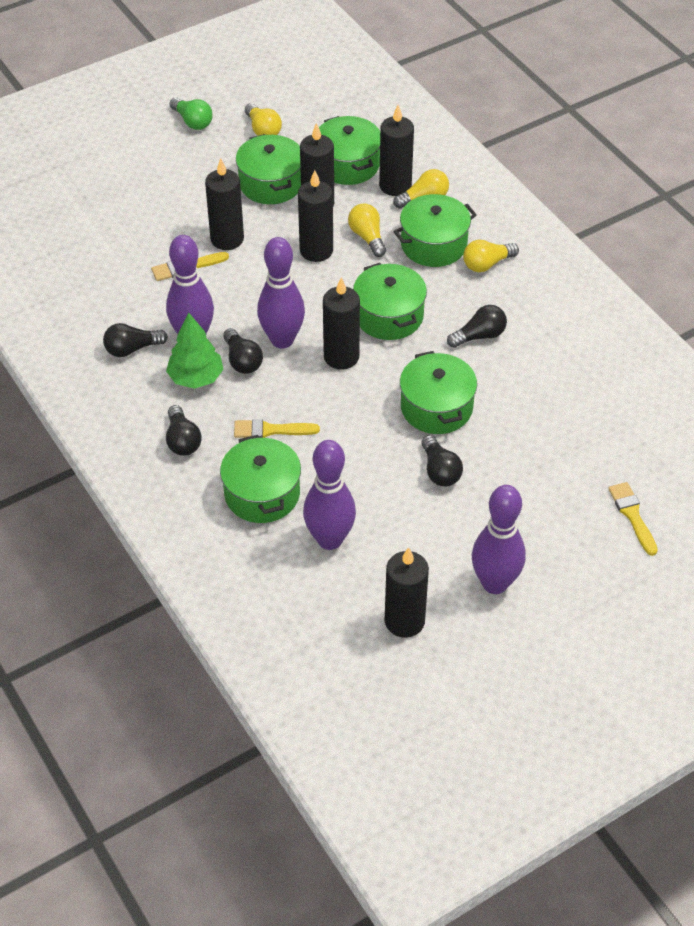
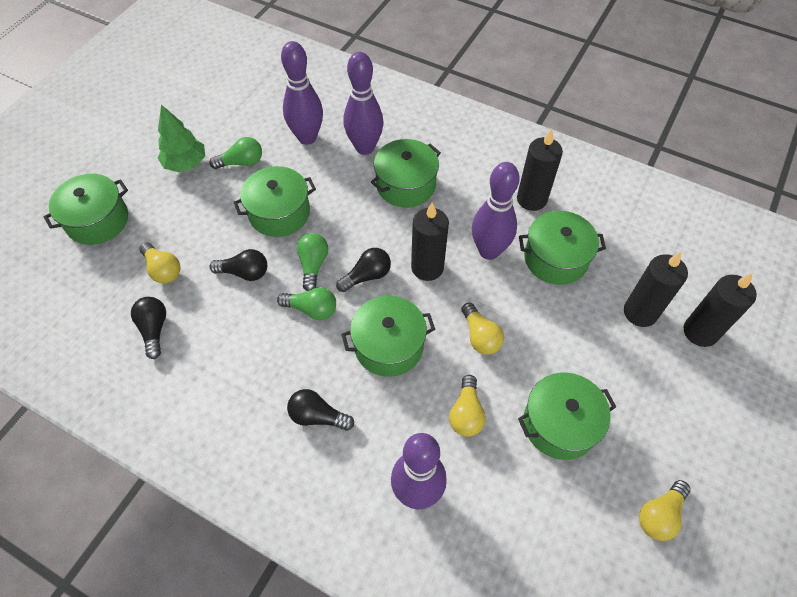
black candle: [205,158,244,250] [298,170,333,262] [300,123,334,206] [323,277,360,370] [379,105,414,196] [385,547,429,638] = 6 -> [411,202,449,281] [517,129,563,211] [624,252,688,327] [684,273,757,347] = 4
black light bulb: [103,323,168,357] [166,405,202,456] [223,328,263,374] [421,435,463,486] [447,305,507,348] = 5 -> [131,297,166,359] [209,249,267,281] [287,389,354,431] [336,248,391,292] = 4
green light bulb: [170,97,213,130] = 1 -> [209,137,262,169] [277,287,336,320] [297,233,328,291] = 3
yellow brush: [151,252,229,281] [234,419,320,438] [608,482,658,556] = 3 -> none = 0

